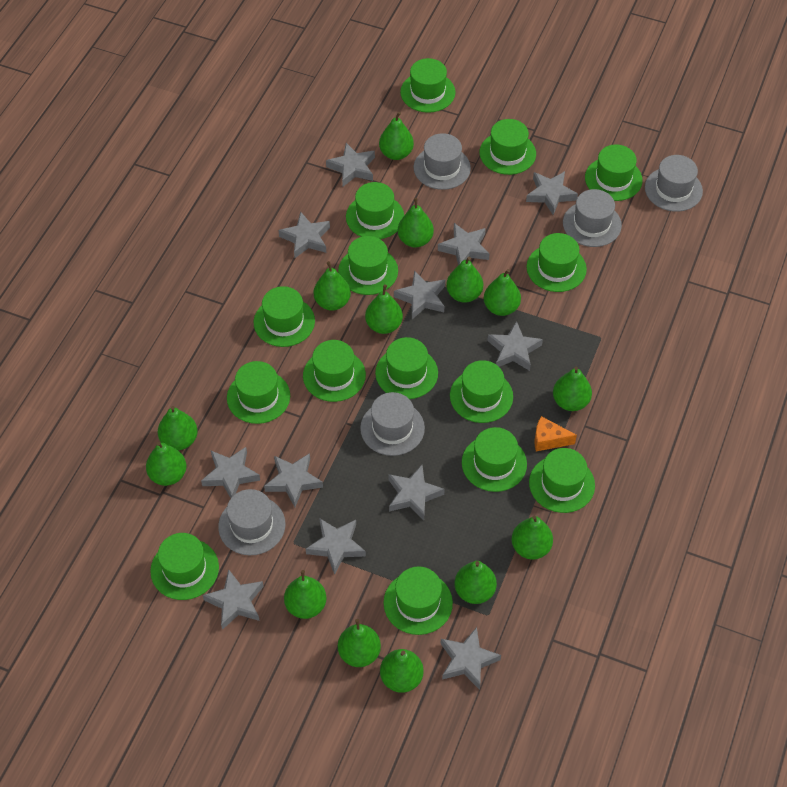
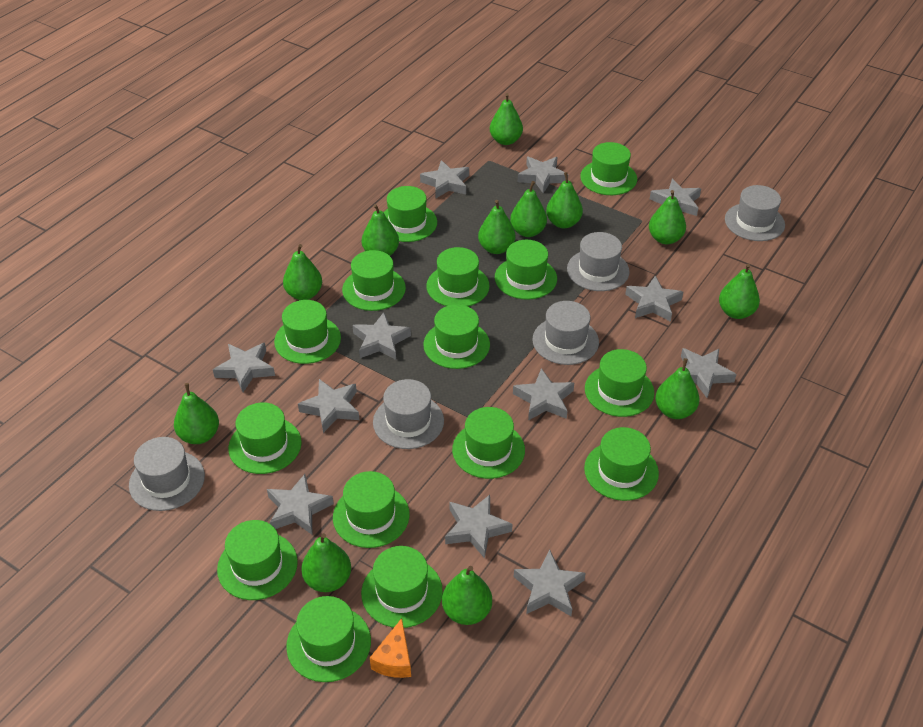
green pear: [146,442,187,486] [158,406,198,450] [284,570,327,619] [314,261,351,310] [338,619,381,667] [365,285,403,334] [379,112,414,160] [380,649,424,693] [398,198,434,247] [446,257,483,303] [454,561,497,604] [484,269,521,316] [511,515,553,559] [553,367,592,411] = 14 -> [174,383,219,444] [283,244,322,300] [301,533,351,592] [362,204,399,256] [442,566,492,625] [478,200,515,254] [490,93,523,145] [510,181,547,237] [546,172,583,228] [649,190,686,244] [655,358,700,419] [719,264,760,319] = 12

